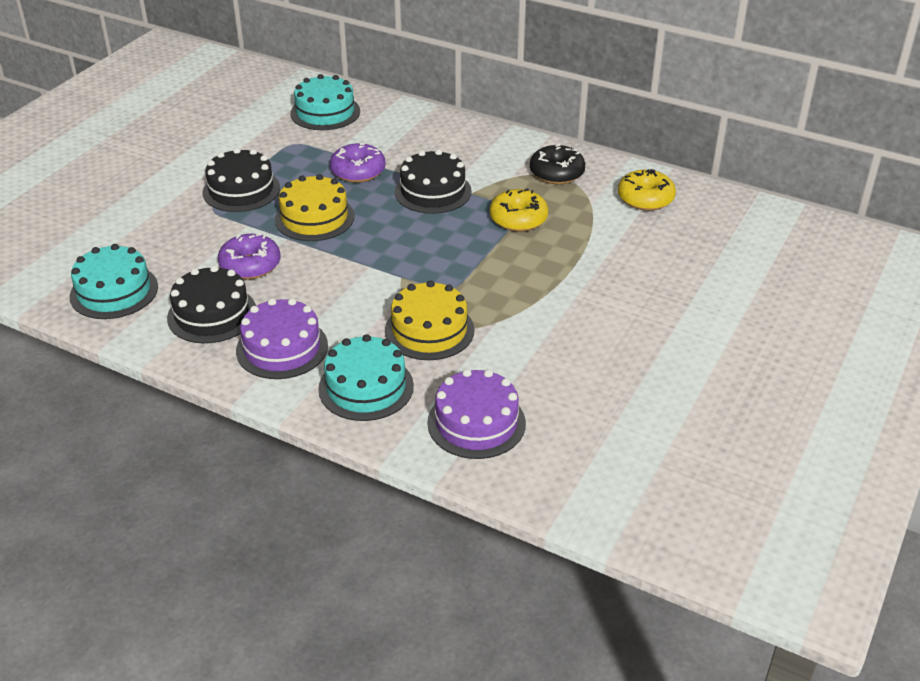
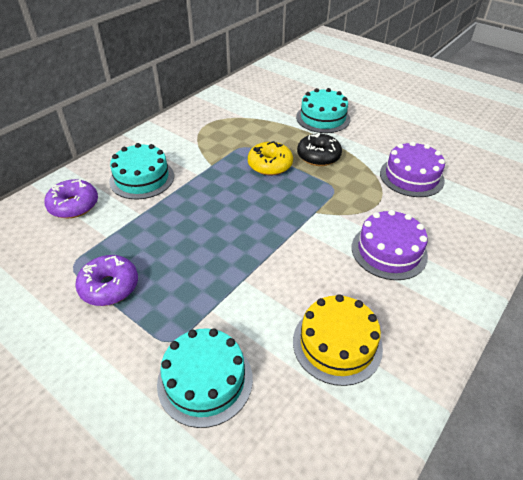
black cake: [167,265,256,343] [202,148,280,212] [395,149,472,214] = 3 -> none = 0
yellow cake: [275,174,354,241] [385,280,475,360] = 2 -> [293,294,383,386] = 1
yellow donut: [490,188,548,232] [618,169,676,211] = 2 -> [248,141,293,175] = 1

